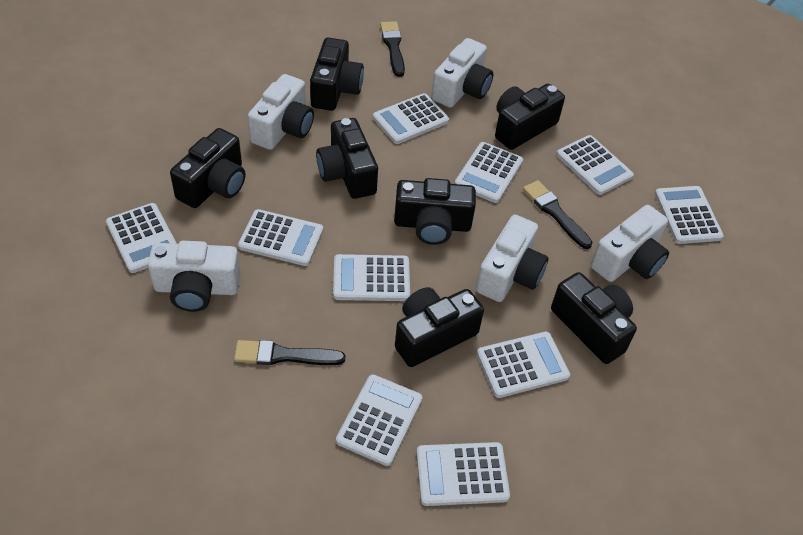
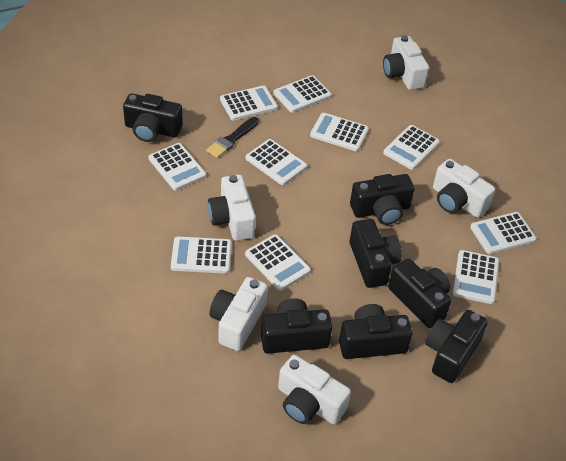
black brush: [234,340,345,365] [380,21,405,77] [523,180,592,249] = 3 -> [206,117,259,158] = 1

